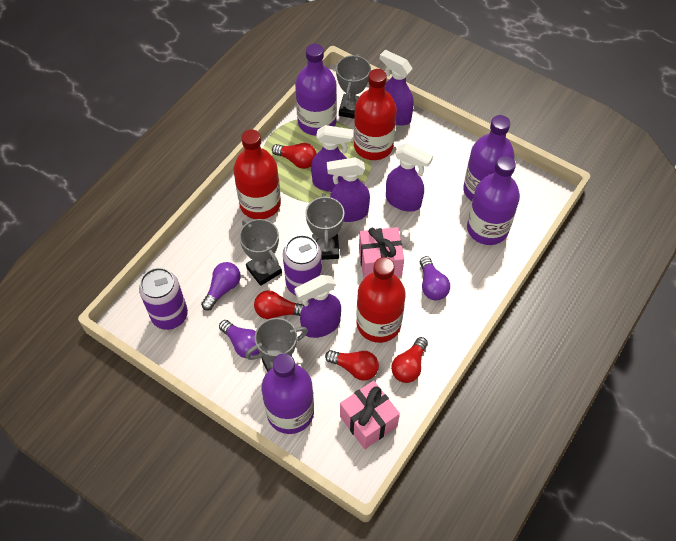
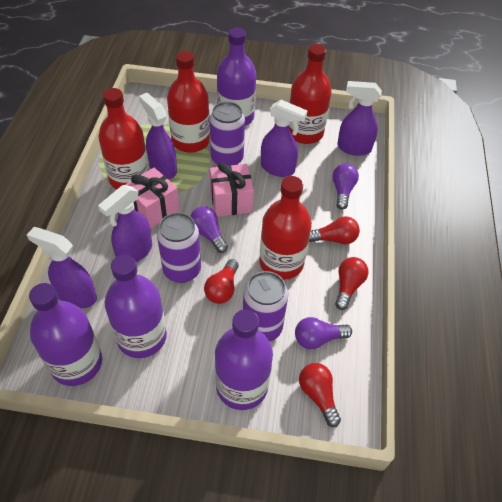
grey trophy: [239,219,282,286] [245,318,308,372] [305,193,344,260] [336,54,371,119] = 4 -> none = 0
purple can: [139,268,188,330] [283,235,322,295] = 2 -> [157,212,201,283] [210,101,245,165] [243,271,288,342] = 3
red bottle: [233,129,281,219] [354,69,397,160] [356,257,406,343] = 3 -> [98,88,149,189] [167,51,210,153] [259,176,312,280] [289,44,332,144] = 4

